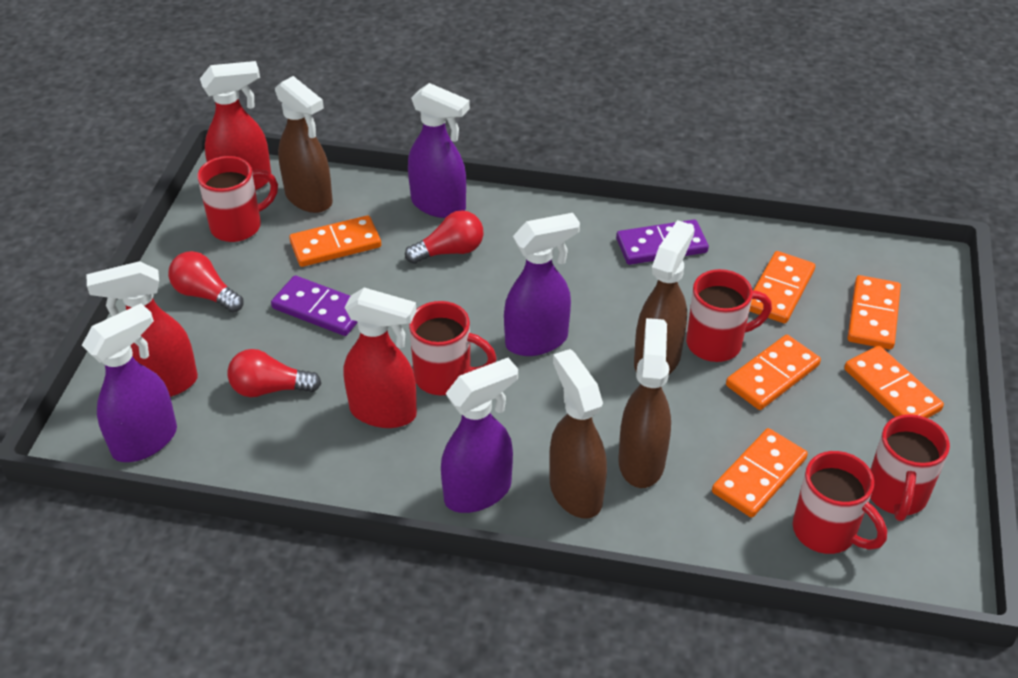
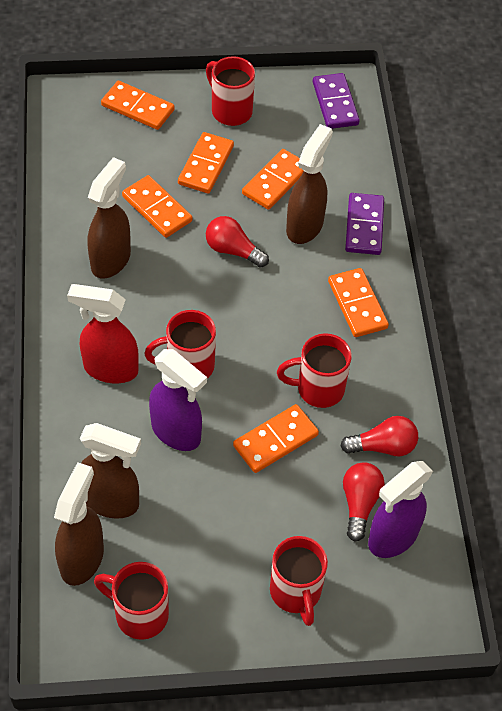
purple spray bottle: [82,303,177,462] [408,83,470,218] [441,358,518,513] [504,213,580,356] = 4 -> [149,349,207,451] [368,461,433,558] = 2
red spray bottle: [87,261,198,397] [200,61,271,191] [343,288,417,428] = 3 -> [67,284,139,383] = 1

